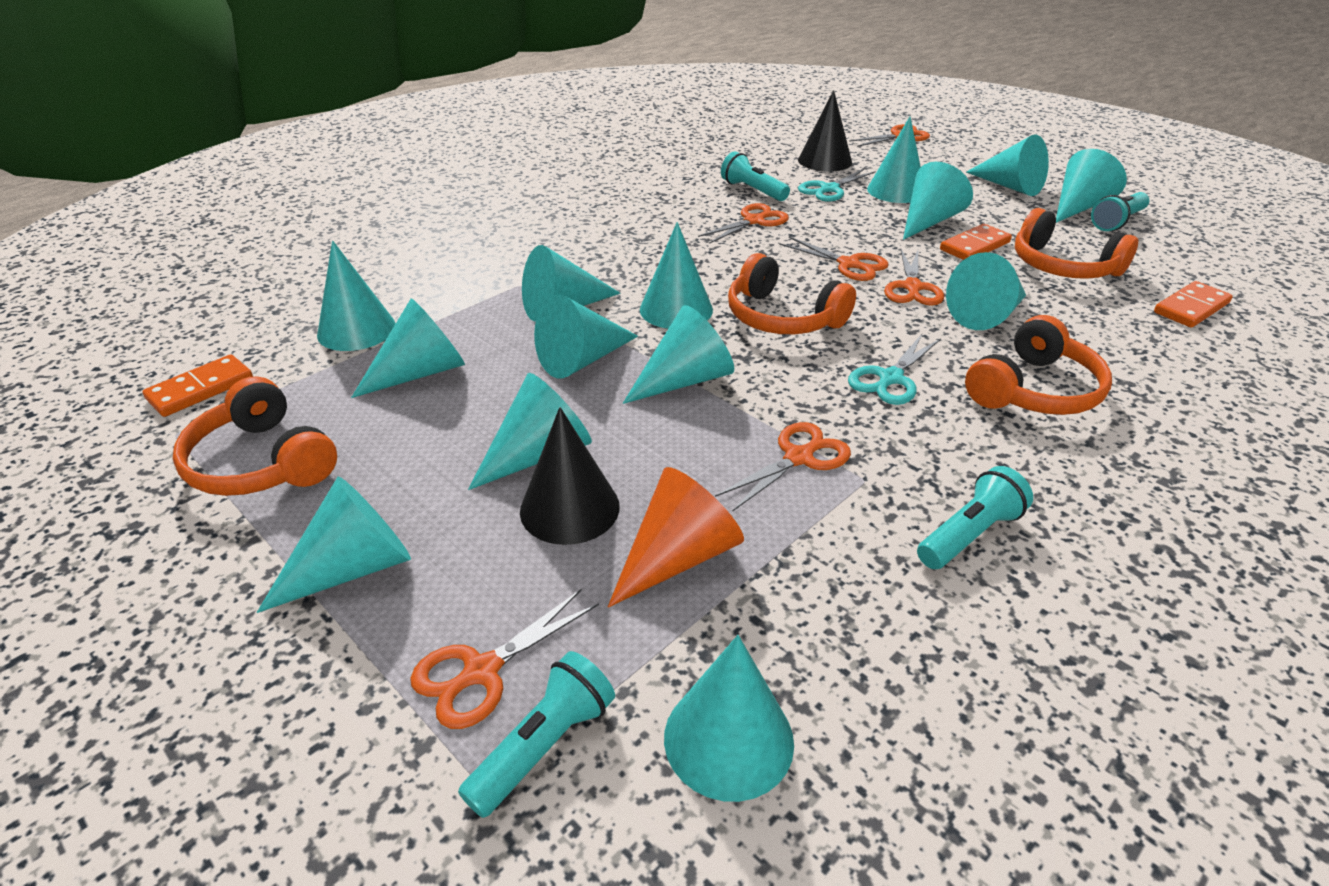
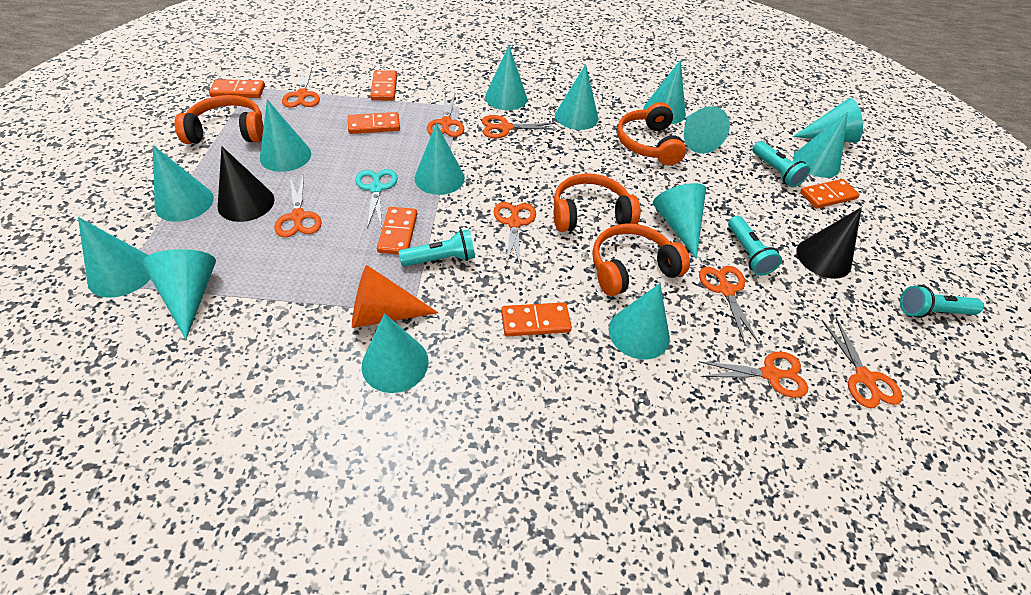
orange domino: [142,354,253,417] [940,224,1012,260] [1154,281,1233,328] = 3 -> [209,79,265,98] [348,112,400,134] [370,70,397,101] [377,207,417,255] [501,302,572,336] [800,179,860,208] = 6
orange scissors: [410,589,599,729] [698,203,789,244] [715,422,851,511] [780,237,888,281] [849,124,930,147] [884,250,944,306] = 6 -> [274,174,322,237] [282,68,320,108] [427,94,464,137] [482,115,557,138] [494,202,536,266] [698,352,808,398] [699,266,759,343] [822,318,903,408] = 8
turquoise scissors: [798,169,876,202] [848,334,941,405] = 2 -> [355,169,398,229] = 1

